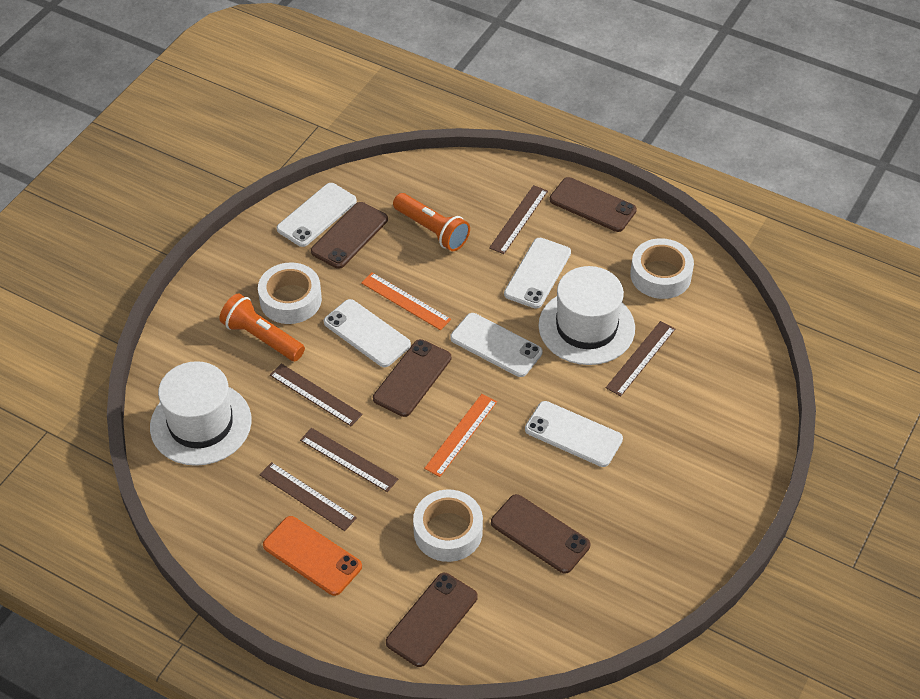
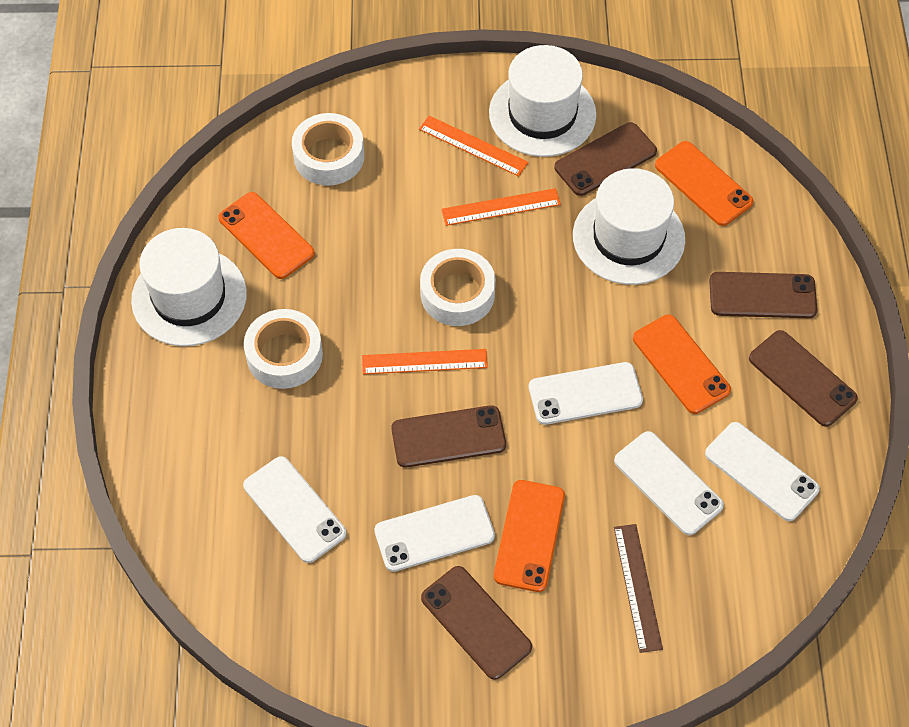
brown ruler: [259,462,357,531] [270,364,363,426] [300,428,398,492] [489,185,548,254] [606,321,675,396] = 5 -> [614,524,663,653] = 1
orange flashlight: [219,293,305,361] [393,193,470,251] = 2 -> none = 0
orange phone: [263,516,362,596] = 1 -> [218,192,315,279] [494,480,565,592] [633,315,731,414] [655,141,754,226] = 4
orange ruler: [361,273,451,330] [424,394,497,477] = 2 -> [362,349,488,374] [419,116,528,177] [441,188,561,226] = 3
white hat: [150,361,252,466] [539,266,635,365] = 2 -> [131,228,247,346] [489,45,596,157] [573,168,685,285] = 3

